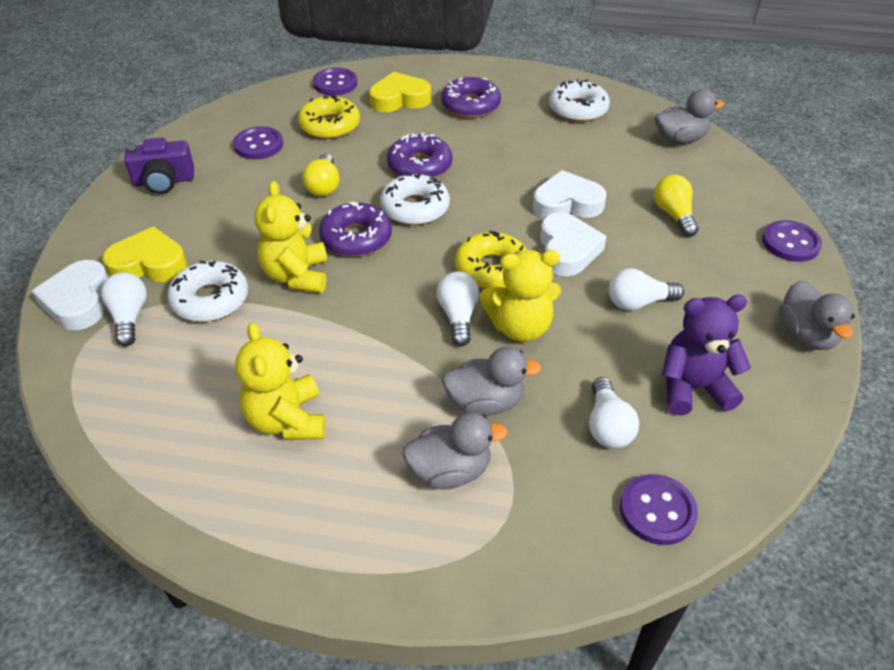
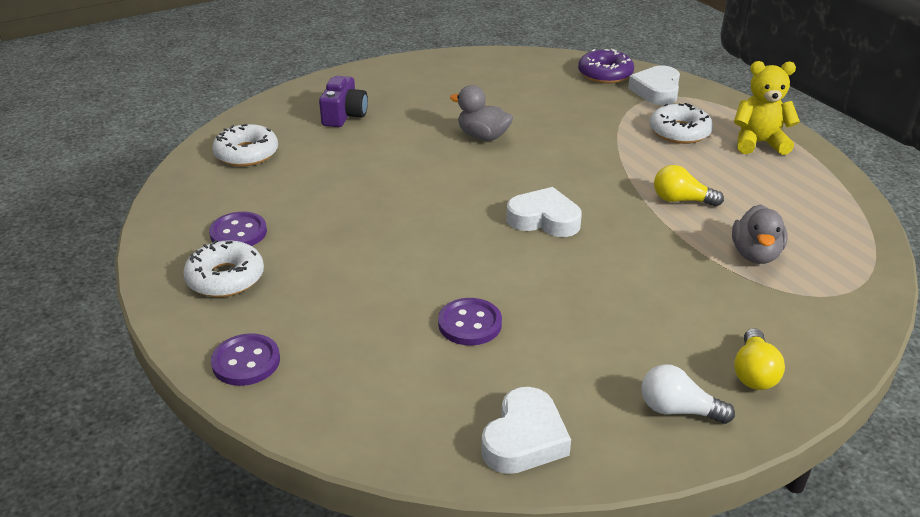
grey duck: [402,412,508,490] [442,347,542,416] [655,89,724,144] [779,280,855,350] = 4 -> [450,85,513,141] [732,205,788,264] = 2
purple button: [233,127,283,159] [313,68,357,95] [620,474,698,545] [762,220,822,262] = 4 -> [209,212,267,246] [211,333,280,386] [438,298,502,346] = 3
purple donut: [319,201,392,257] [387,133,452,178] [441,77,501,118] = 3 -> [578,49,634,84] = 1
purple teddy bear: [662,295,751,416] = 1 -> none = 0
white light bulb: [101,272,147,346] [437,271,479,346] [589,377,639,449] [609,268,684,311] = 4 -> [641,364,735,424] = 1
yellow donut: [298,95,360,139] [455,231,527,289] = 2 -> none = 0
yellow heart: [102,226,187,282] [369,72,431,112] = 2 -> none = 0
yellow teddy bear: [235,322,325,440] [254,181,327,293] [480,250,561,342] = 3 -> [734,61,800,155] = 1

